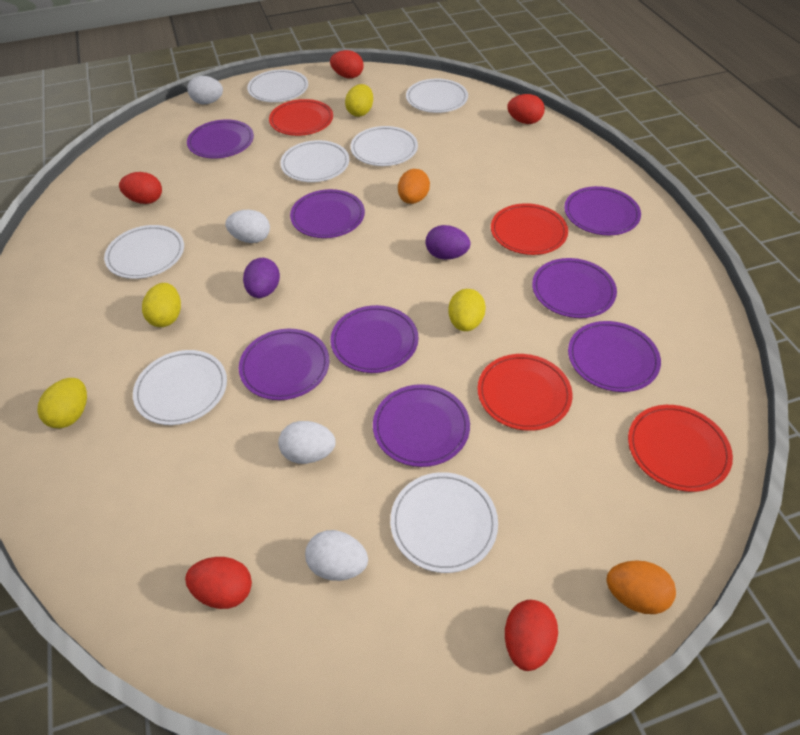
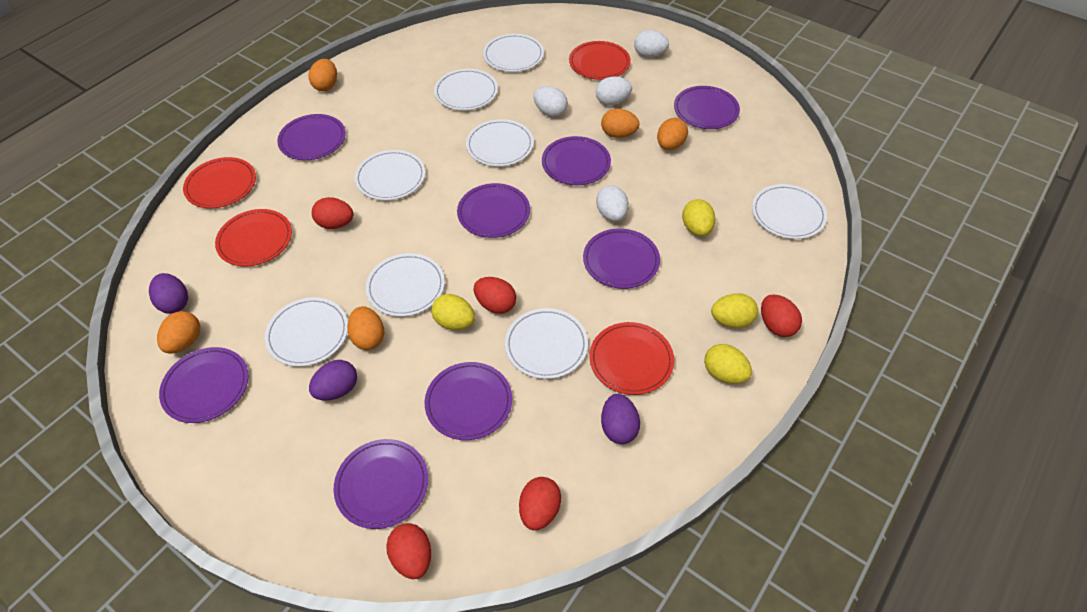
orange egg: [398,169,430,204] [606,560,676,614] = 2 -> [157,311,200,354] [309,59,337,91] [347,306,384,350] [601,108,639,138] [657,118,688,150] = 5
purple egg: [243,258,280,298] [426,225,470,259] = 2 -> [149,273,188,314] [309,360,357,400] [601,394,640,444] = 3
white plate: [104,225,184,279] [133,350,227,425] [247,69,308,102] [280,140,349,182] [350,126,418,166] [390,472,498,573] [406,79,468,113] = 7 -> [265,297,348,367] [355,150,425,200] [366,253,445,317] [434,69,498,110] [466,119,534,167] [483,34,544,72] [505,308,588,379] [752,184,827,239] = 8

